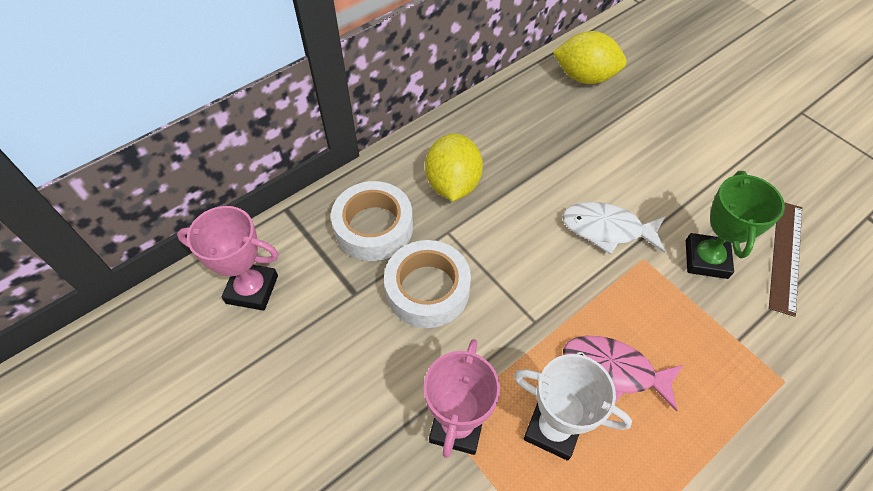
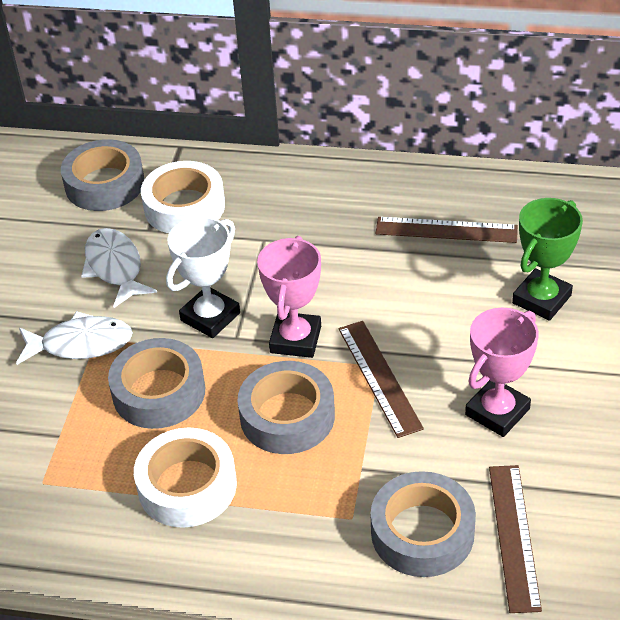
brown ruler: [769,202,802,317] = 1 -> [338,321,424,438] [375,217,518,243] [489,465,542,613] = 3
grey tape: none = 0 -> [61,139,144,211] [108,338,205,429] [237,361,335,454] [371,471,476,577] = 4
pink fish: [563,336,683,411] = 1 -> none = 0
white fish: [562,202,665,255] = 1 -> [16,311,133,365] [81,228,157,308] = 2
yellow lemon: [425,133,483,201] [553,31,627,84] = 2 -> none = 0

